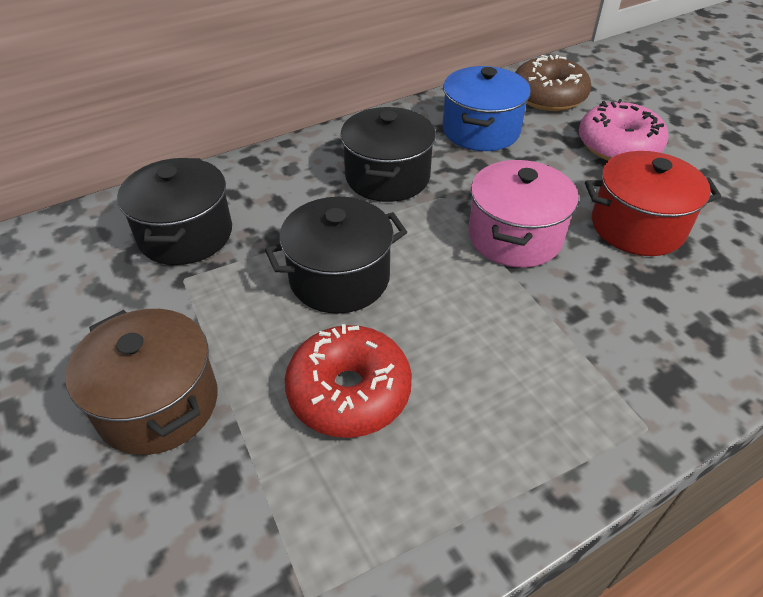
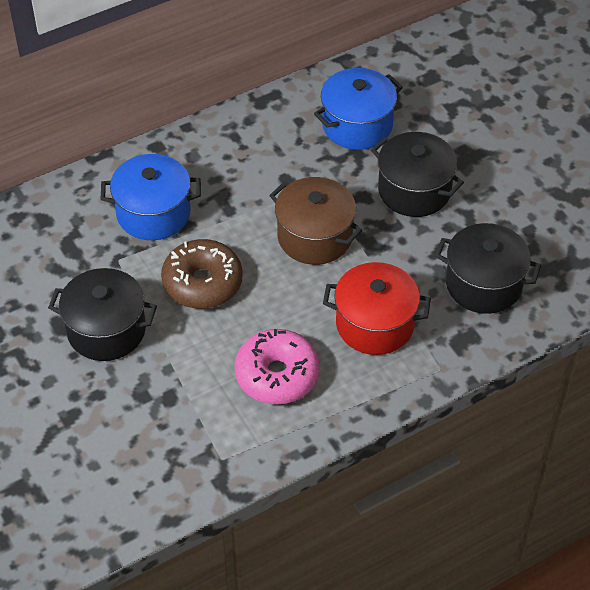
blue pot: [443,66,531,151] = 1 -> [101,154,201,240] [314,68,403,150] = 2
pink pot: [468,160,578,268] = 1 -> none = 0
red donut: [285,324,412,438] = 1 -> none = 0

